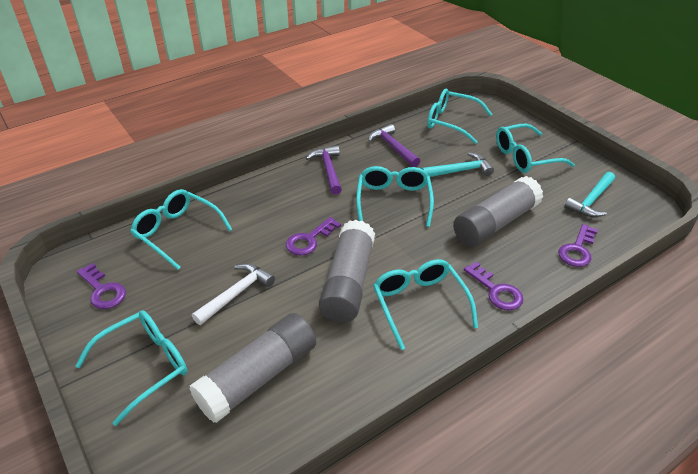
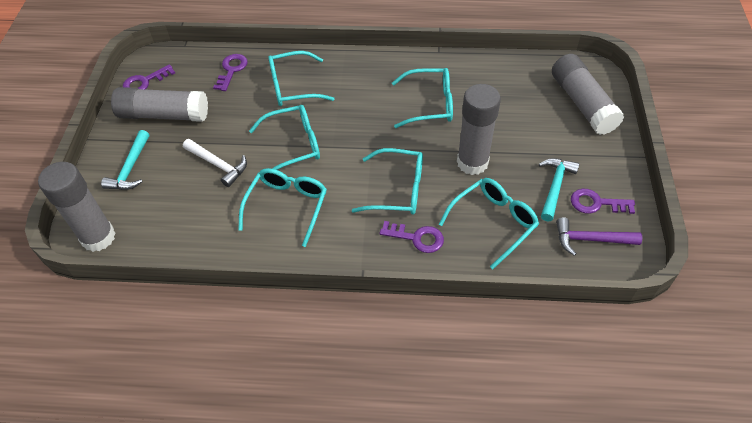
grey glue stick: [190,313,316,423] [319,220,375,323] [453,176,543,247] = 3 -> [38,162,116,252] [111,87,208,122] [457,84,501,175] [552,54,624,135] = 4
purple hammer: [306,145,342,195] [368,124,420,167] = 2 -> [556,217,642,256] = 1

